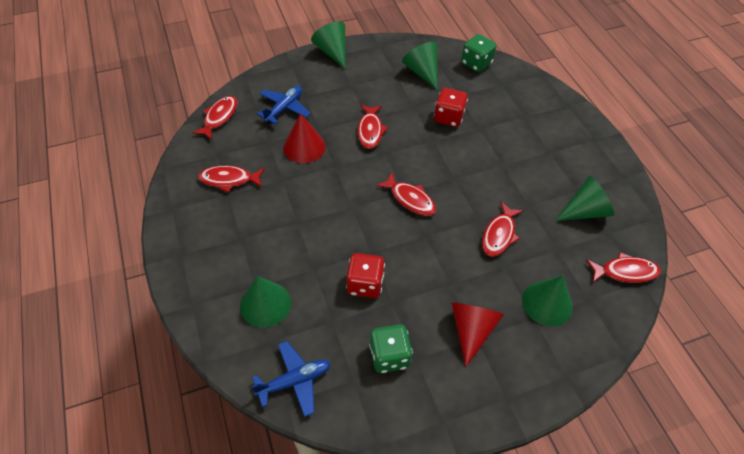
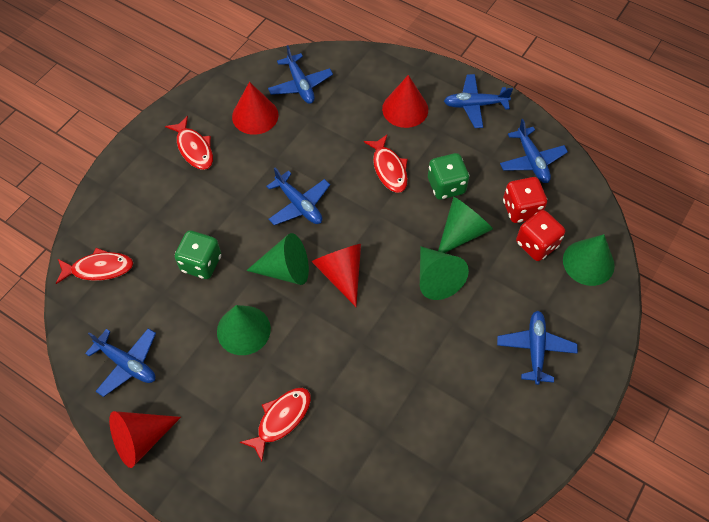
blue plane: [251,341,330,417] [257,86,310,124] = 2 -> [85,328,156,397] [266,168,330,225] [268,45,333,104] [444,74,513,128] [497,311,578,385] [500,119,568,183] = 6
red cone: [283,113,325,163] [452,303,504,367] = 2 -> [109,411,181,468] [232,82,278,135] [312,244,361,307] [382,75,428,128] = 4
red fish: [192,96,238,140] [198,166,265,192] [357,105,388,149] [376,172,436,216] [482,202,524,257] [586,252,661,283] = 6 -> [56,248,134,284] [165,116,213,170] [240,388,311,462] [364,135,408,193] = 4

